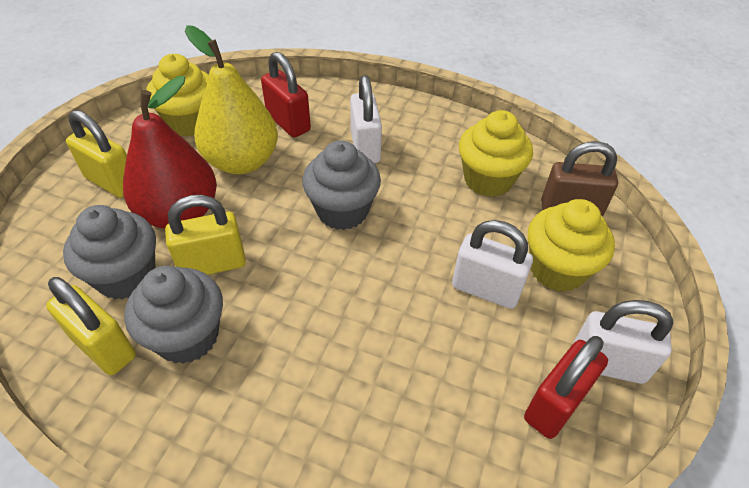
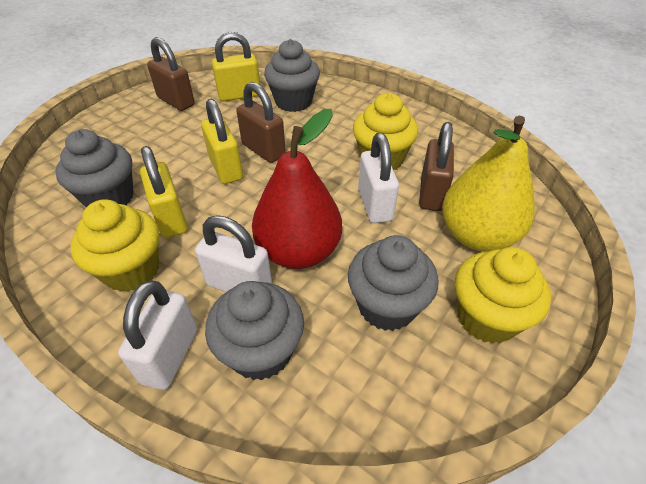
brown padlock: [541,141,618,217] = 1 -> [147,37,195,111] [236,82,286,163] [419,122,454,211] = 3
grey cupcake: [63,205,156,300] [124,266,223,364] [302,140,381,230] = 3 -> [55,129,134,208] [205,281,304,381] [264,39,320,112] [348,235,439,331] = 4
red padlock: [261,52,311,137] [524,336,608,439] = 2 -> none = 0

